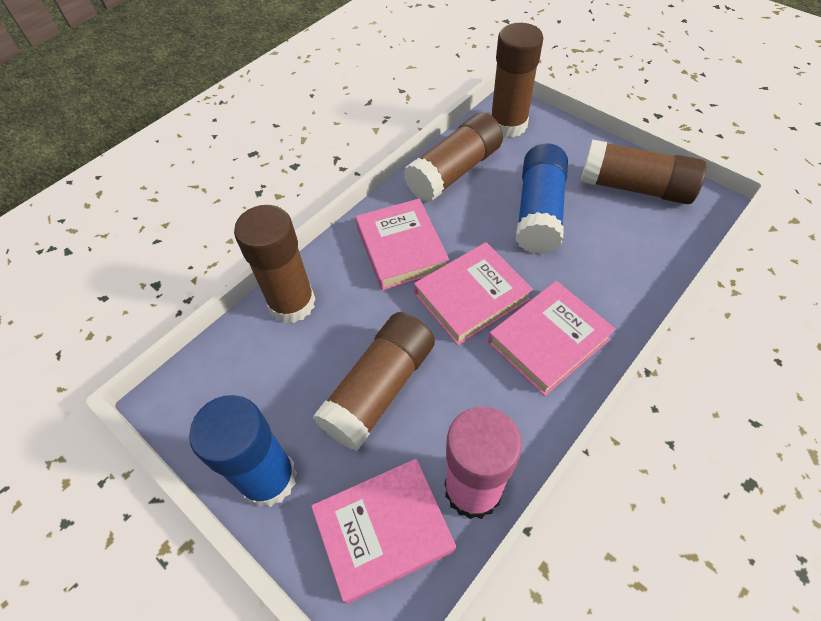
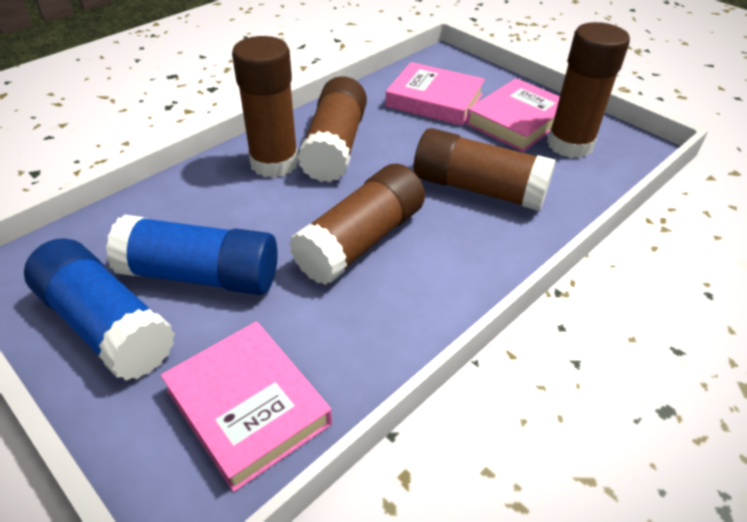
pink book: [311,459,456,604] [356,199,449,291] [414,242,533,346] [488,281,616,396] = 4 -> [161,322,332,492] [385,62,485,126] [466,78,560,152] = 3
pink glue stick: [445,407,522,519] = 1 -> none = 0

